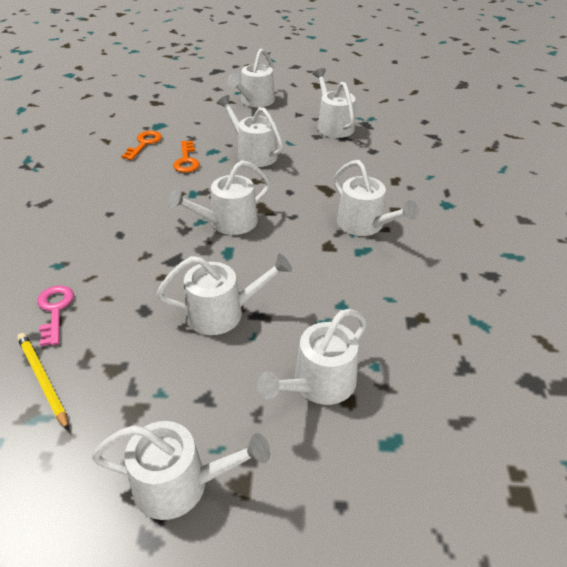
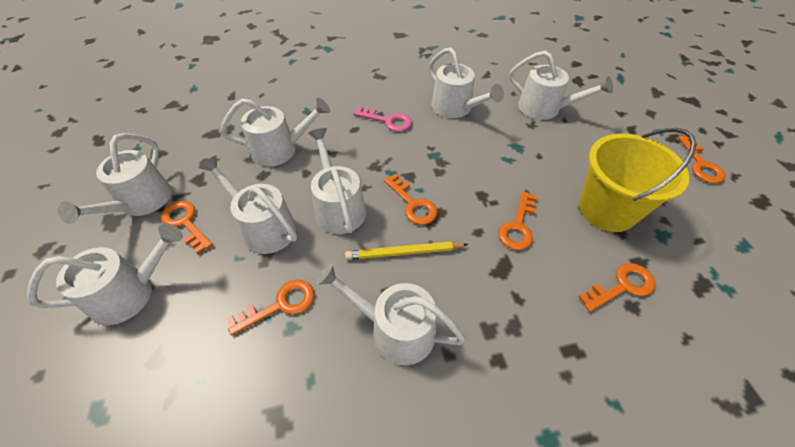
orange key: [121,131,162,160] [173,141,200,173] = 2 -> [161,201,213,254] [227,280,314,336] [384,174,437,225] [498,191,537,250] [578,263,655,312] [678,135,726,183] = 6
yellow bucket: none = 0 -> [579,128,696,232] = 1

